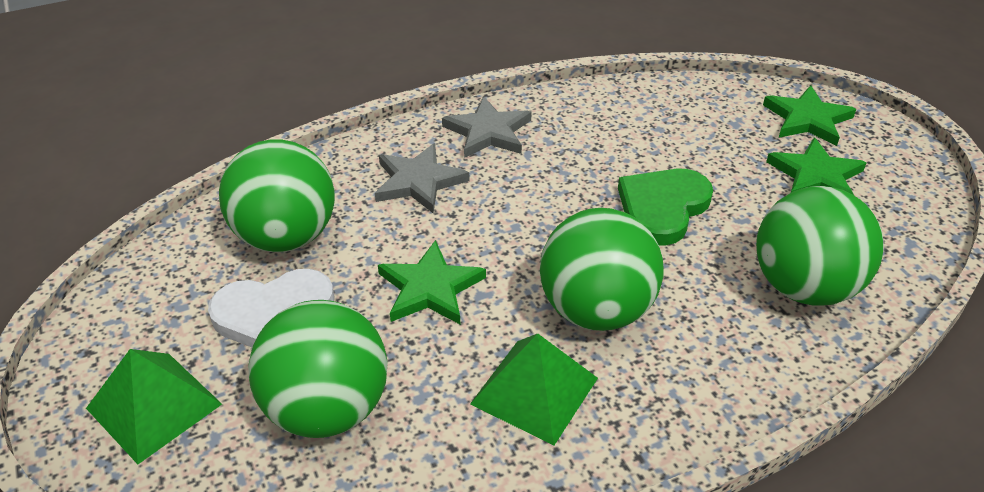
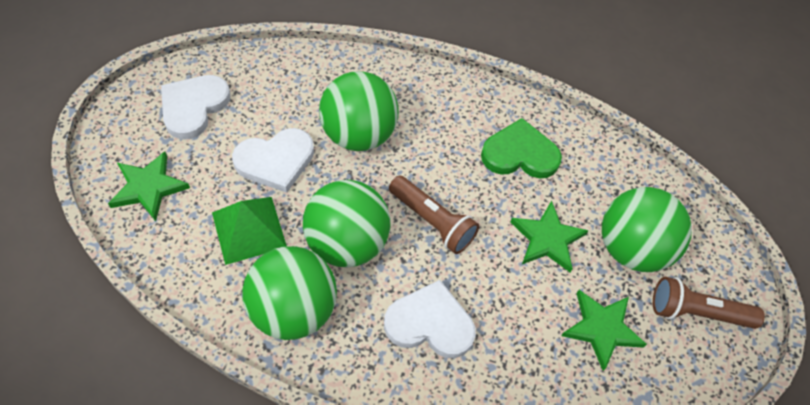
brown flashlight: none = 0 -> [389,176,479,254] [653,277,765,329] = 2
green pyramid: [86,349,222,464] [470,333,598,445] = 2 -> [212,197,287,265] = 1
grey star: [375,143,469,213] [442,96,531,158] = 2 -> none = 0
white heart: [208,269,335,347] = 1 -> [161,75,230,139] [232,128,314,193] [384,280,476,358] = 3

